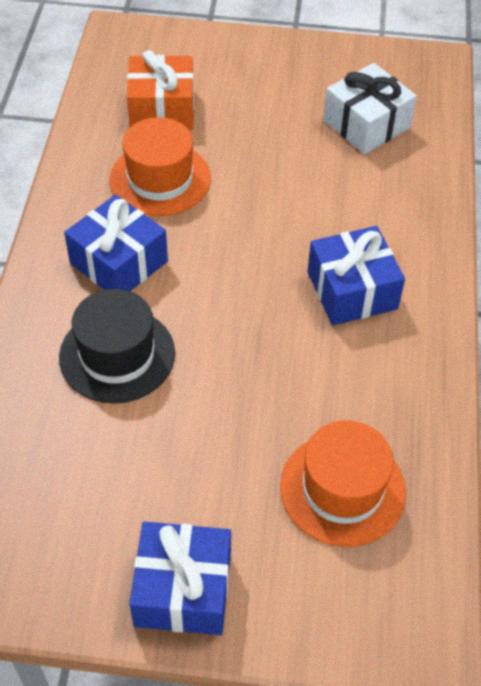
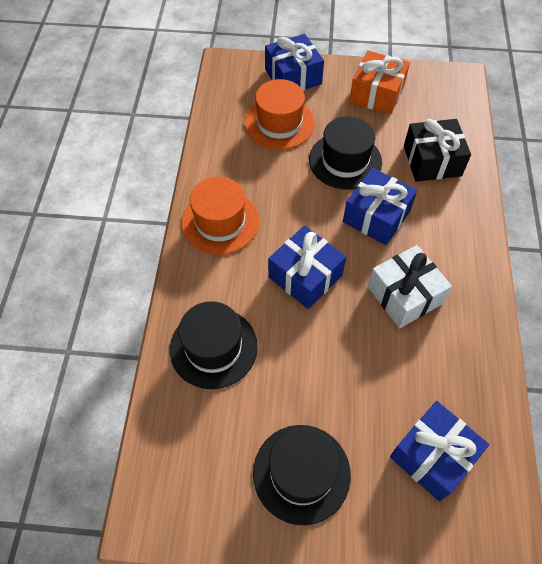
black gift: none = 0 -> [404,119,471,182] = 1
black hat: [59,289,175,404] = 1 -> [170,301,258,389] [253,425,351,525] [309,116,382,190] = 3
blue gift: [64,194,168,291] [129,522,231,635] [307,226,405,325] = 3 -> [265,34,324,91] [268,226,346,309] [343,168,417,245] [390,401,489,501] = 4

